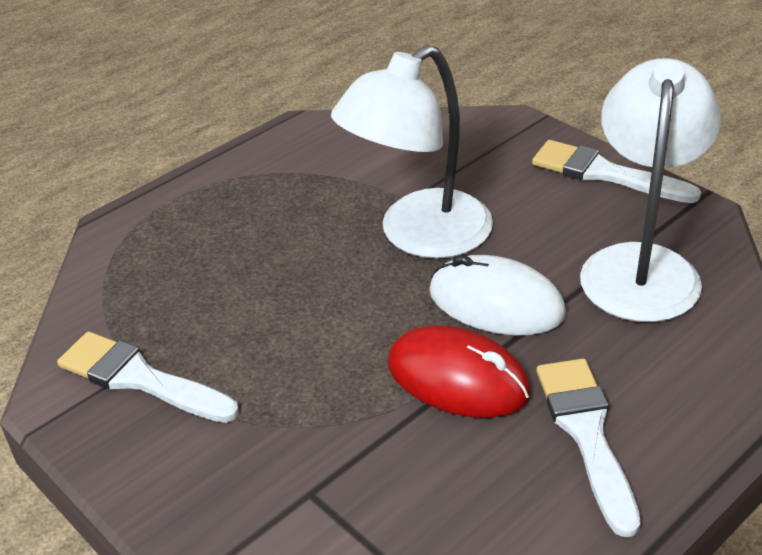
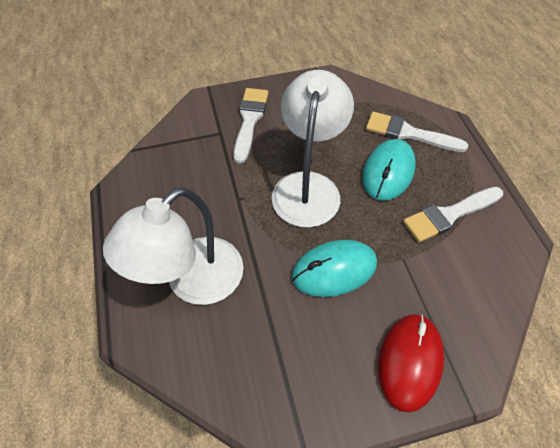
turquoise mouse: none = 0 -> [292,240,377,297] [362,139,416,201] = 2
white mouse: [429,255,566,336] = 1 -> none = 0

